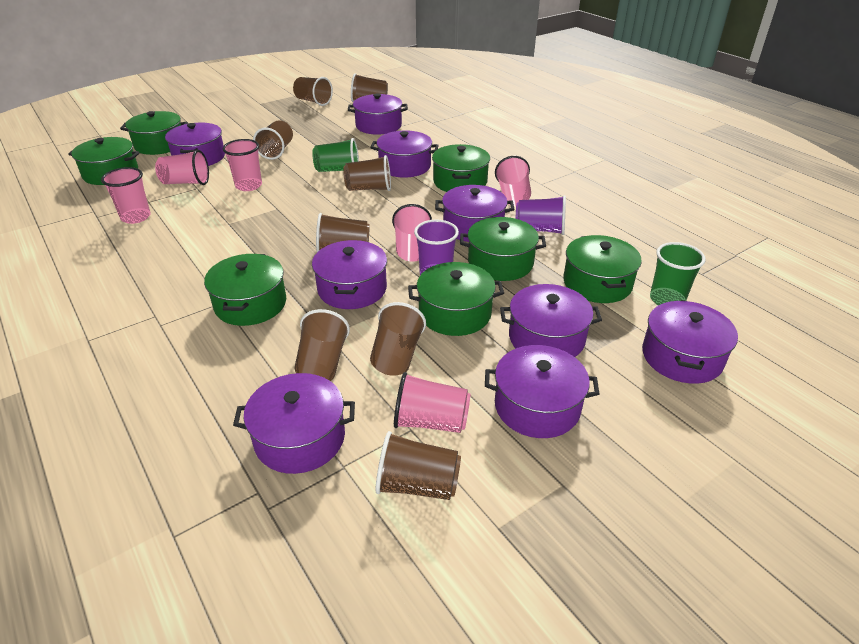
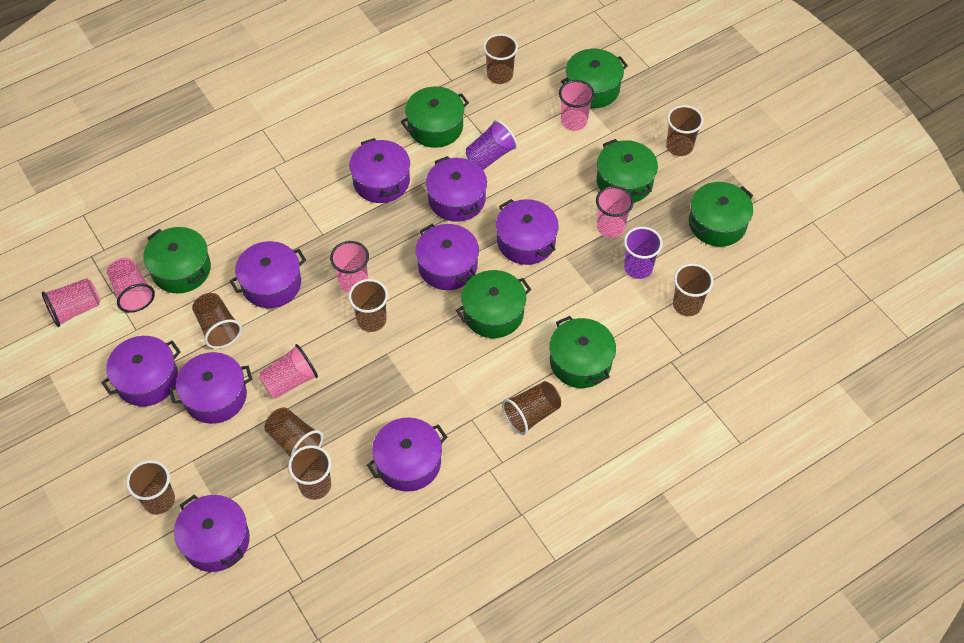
brown cup: [253,120,293,160] [293,77,333,106] [295,309,350,381] [316,213,370,252] [343,155,391,191] [351,73,388,102] [370,302,426,376] [376,431,461,500] = 8 -> [126,460,175,515] [192,293,242,349] [264,407,323,458] [288,445,331,500] [349,279,388,332] [483,34,518,84] [502,381,561,435] [666,105,704,156] [673,264,714,316] = 9
green cup: [312,138,359,172] [650,242,706,305] = 2 -> none = 0

